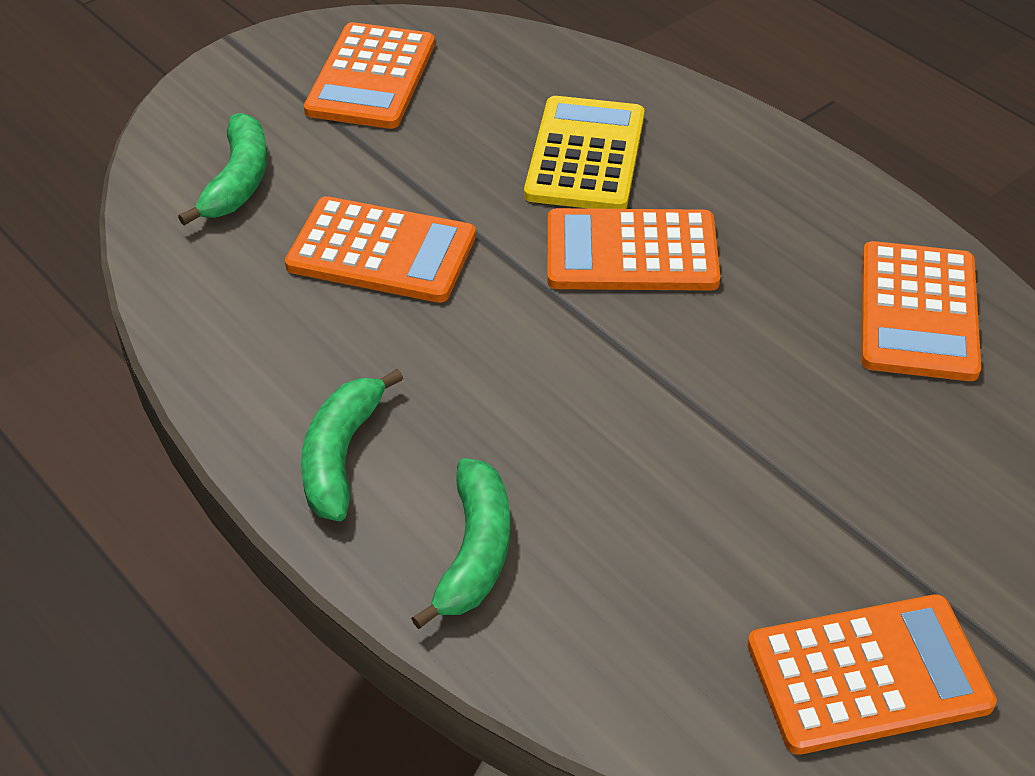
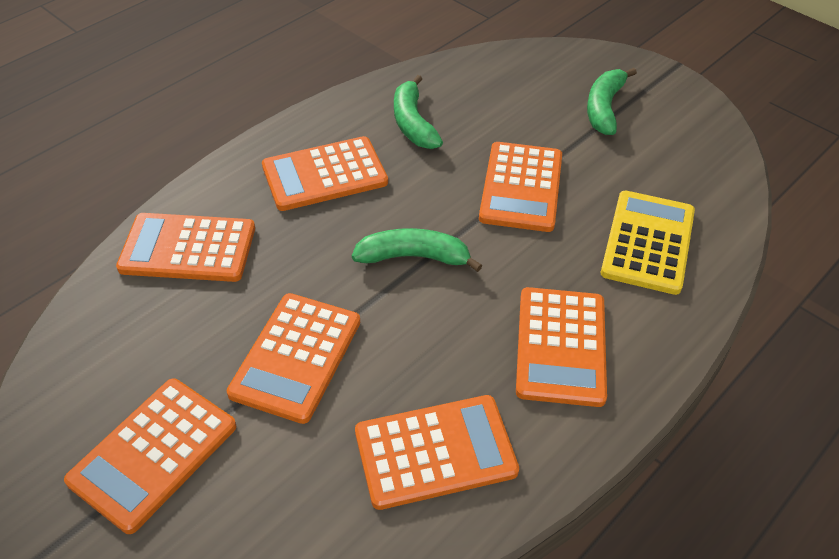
orange calculator: [285,196,476,303] [304,22,435,129] [547,208,721,291] [747,594,997,755] [861,241,981,381] = 5 -> [64,378,236,534] [116,213,255,282] [227,293,360,424] [262,136,388,211] [355,395,519,510] [479,142,562,232] [516,287,607,407] = 7

